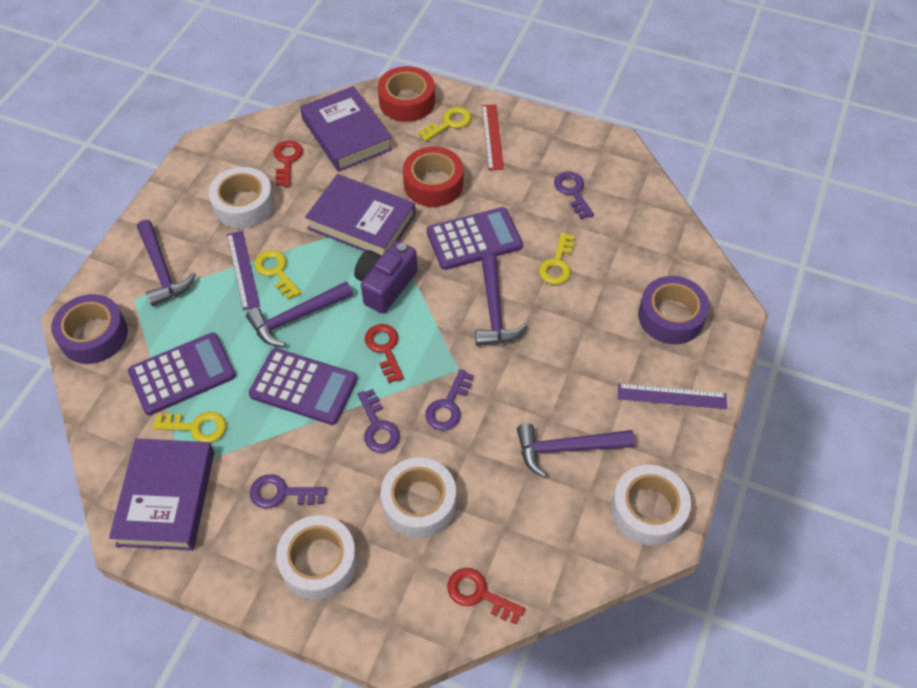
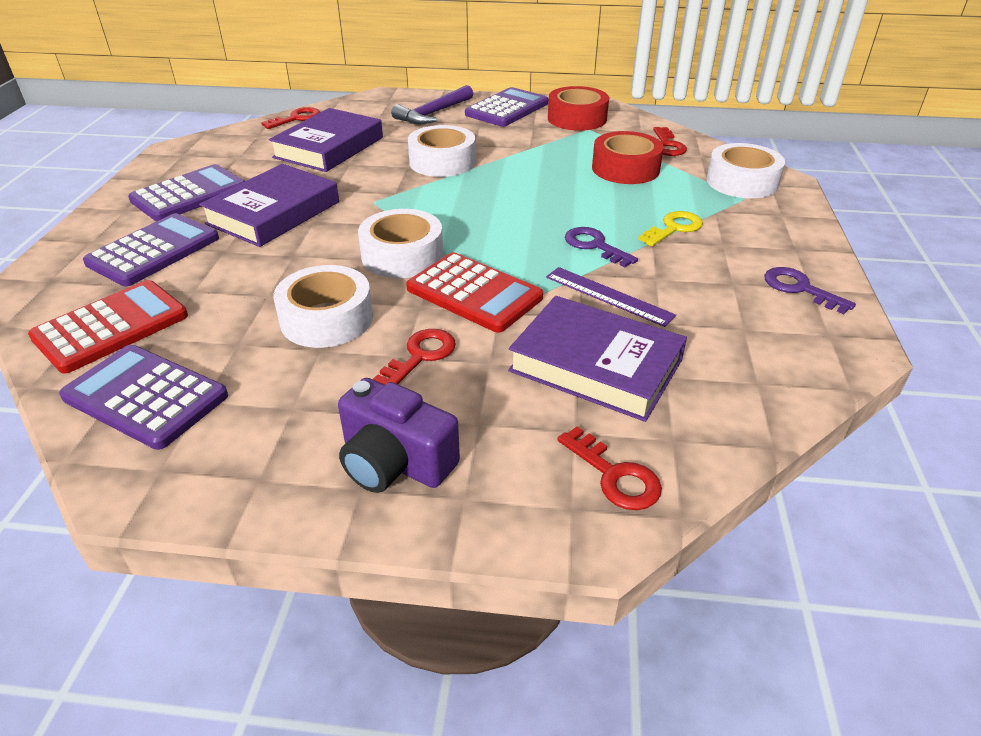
purple calculator: [128,332,236,415] [249,348,357,425] [427,207,523,270] = 3 -> [59,345,228,450] [83,213,219,286] [128,164,245,221] [465,87,549,127] = 4
purple hammer: [137,220,196,306] [246,281,353,347] [475,254,527,346] [517,423,635,477] = 4 -> [391,85,473,124] = 1
purple key: [250,474,327,508] [358,389,400,453] [425,369,474,431] [554,171,594,219] = 4 -> [565,227,638,268] [764,267,856,314] = 2
purple ruler: [227,231,260,311] [618,383,727,409] = 2 -> [546,267,676,327] = 1
purple tape: [51,294,128,364] [638,276,710,344] = 2 -> none = 0
red calculator: none = 0 -> [28,280,188,374] [406,252,543,333] = 2
red key: [274,140,303,187] [365,324,404,383] [447,568,525,624] = 3 -> [261,107,320,129] [373,329,456,385] [557,427,662,510] [653,127,687,156] = 4
red ruler: [481,104,504,170] = 1 -> none = 0
yellow key: [152,412,226,443] [254,250,301,300] [418,107,472,141] [539,232,575,285] = 4 -> [638,211,703,246] = 1

